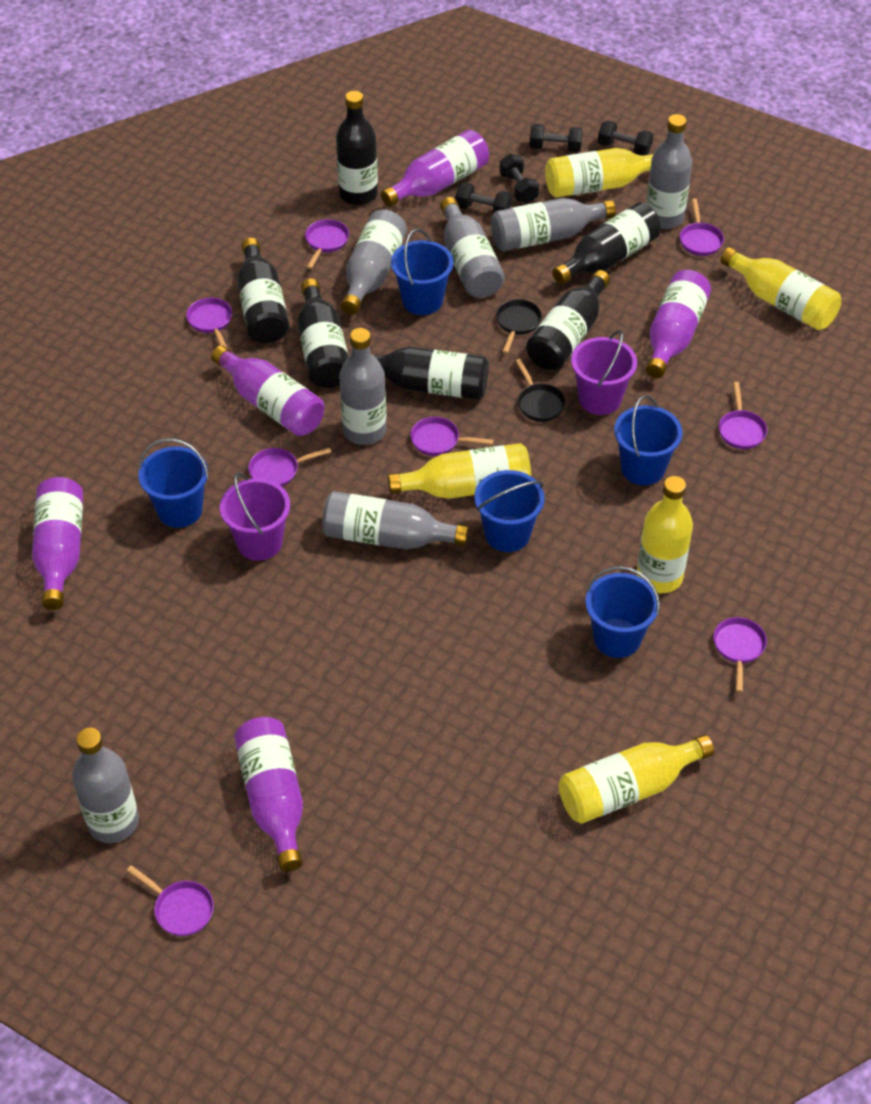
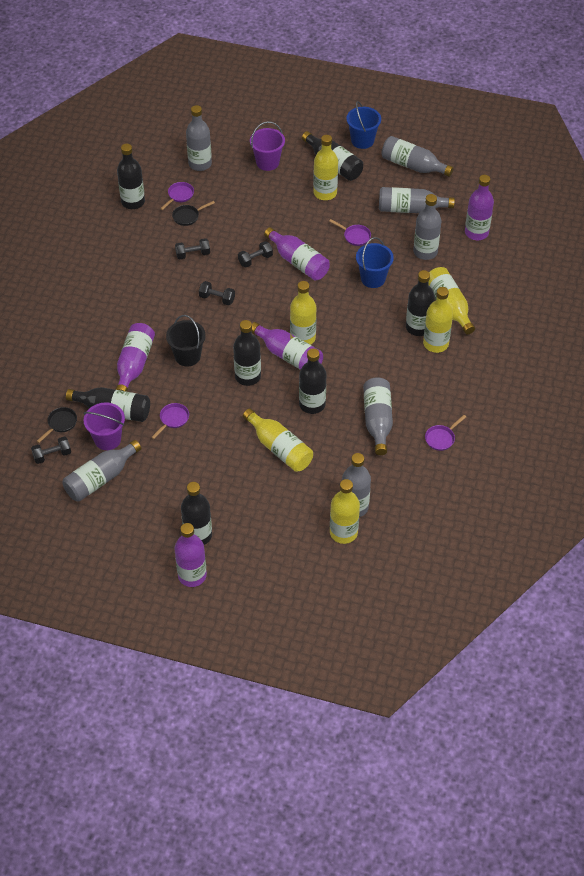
black bottle: [237,238,289,343] [297,279,349,388] [336,91,378,205] [373,347,489,400] [526,270,610,370] [552,202,661,284] = 6 -> [66,387,150,422] [117,144,145,209] [181,482,212,545] [233,320,261,386] [299,348,327,414] [302,131,363,181] [406,270,435,336] = 7
black bucket: none = 0 -> [166,315,206,367] = 1
blue bucket: [138,438,209,528] [391,229,453,315] [474,470,545,552] [586,566,660,658] [614,395,683,485] = 5 -> [346,101,381,149] [356,237,394,288] = 2
purple pan: [127,865,214,936] [186,298,232,348] [248,447,331,486] [305,219,349,269] [410,417,494,456] [680,198,724,256] [713,617,767,692] [719,382,767,449] = 8 -> [151,403,189,439] [160,182,194,210] [329,219,371,246] [425,415,466,451] = 4
yellow bottle: [388,443,531,499] [545,148,653,198] [559,734,714,824] [637,476,693,593] [720,247,842,330] = 5 -> [243,408,313,472] [290,281,316,345] [313,135,338,200] [330,479,360,544] [423,287,453,353] [428,267,475,334] = 6

